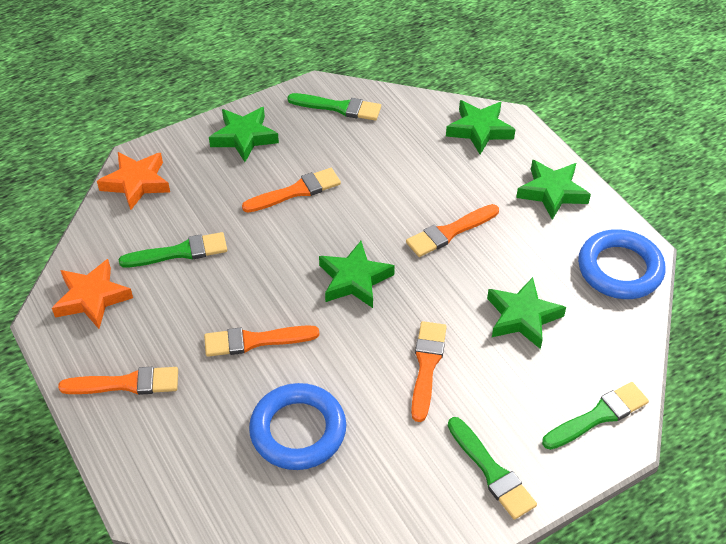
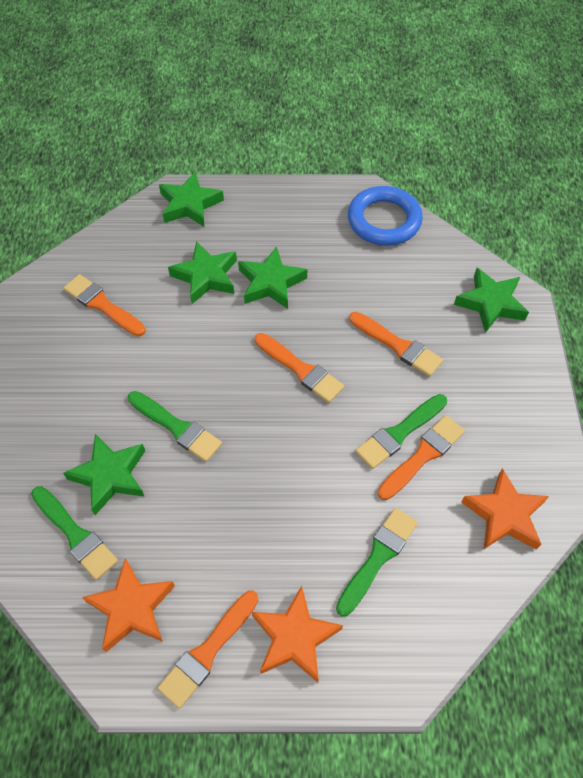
blue ring: [249,383,346,470] [578,229,665,299] = 2 -> [348,186,423,245] = 1
orange star: [52,259,133,329] [97,152,170,210] = 2 -> [82,558,175,652] [252,586,343,683] [461,468,549,550] = 3

